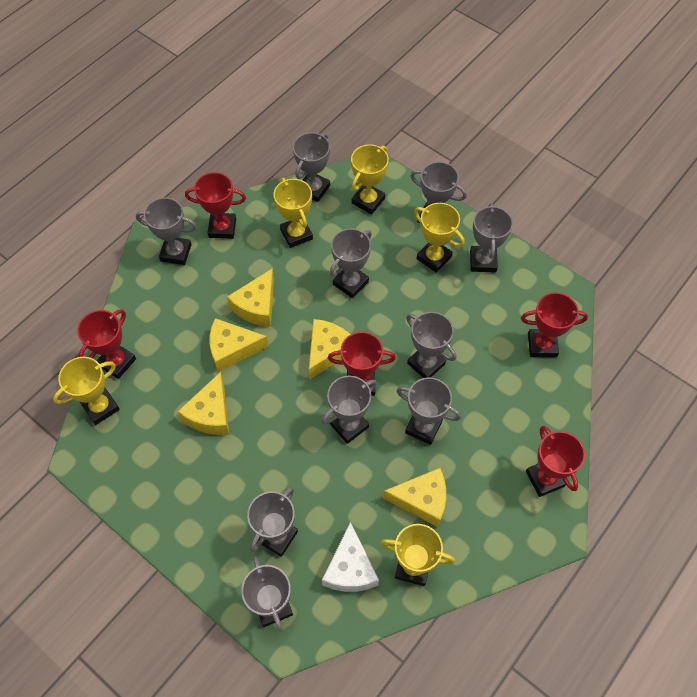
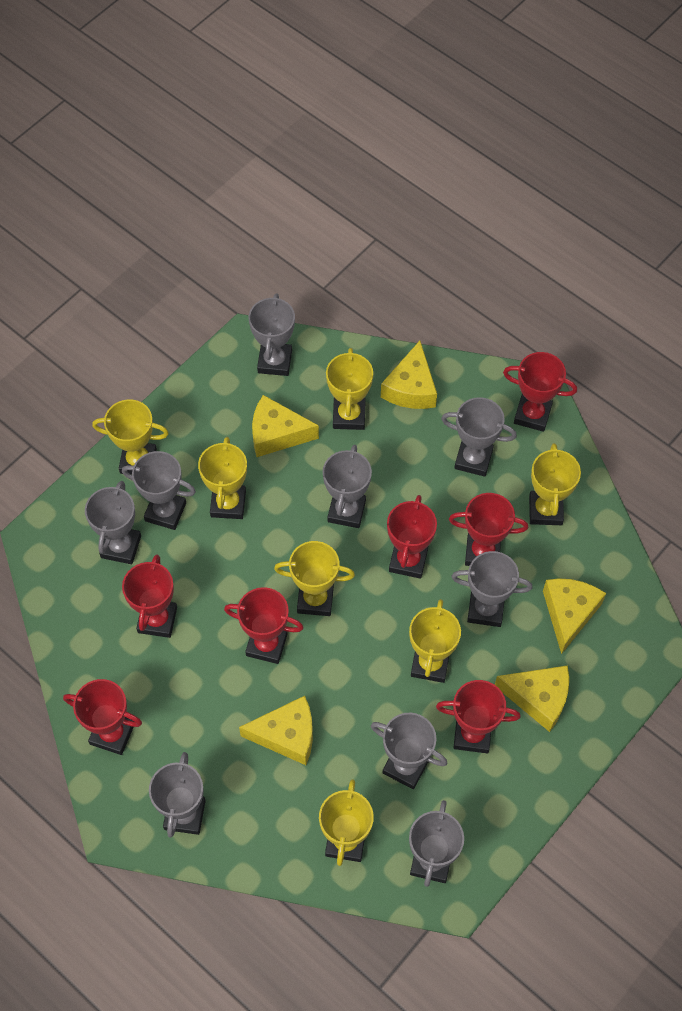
grey trophy: [136,198,197,265] [241,556,293,632] [247,487,298,557] [293,132,330,202] [321,376,377,444] [330,228,372,298] [396,377,461,445] [406,312,456,378] [411,162,467,224] [470,203,513,273] = 10 -> [85,481,141,564] [122,451,196,530] [149,752,206,838] [249,293,295,376] [323,445,372,528] [371,713,448,789] [409,800,464,887] [441,397,517,477] [452,551,533,627] = 9
red trophy: [77,309,136,379] [185,172,246,239] [328,332,396,396] [521,292,588,357] [526,426,585,497] = 5 -> [63,679,142,755] [122,554,177,638] [224,587,304,664] [387,495,437,579] [436,680,521,753] [449,493,528,566] [503,352,577,432] = 7
white cheese: [322,522,379,592] = 1 -> none = 0
yellow trophy: [53,357,120,425] [273,178,313,248] [351,144,389,214] [380,524,455,586] [414,203,465,273] = 5 -> [92,399,169,475] [198,437,247,519] [274,541,355,616] [319,779,374,866] [326,348,373,430] [409,599,461,683] [529,443,581,525] = 7

